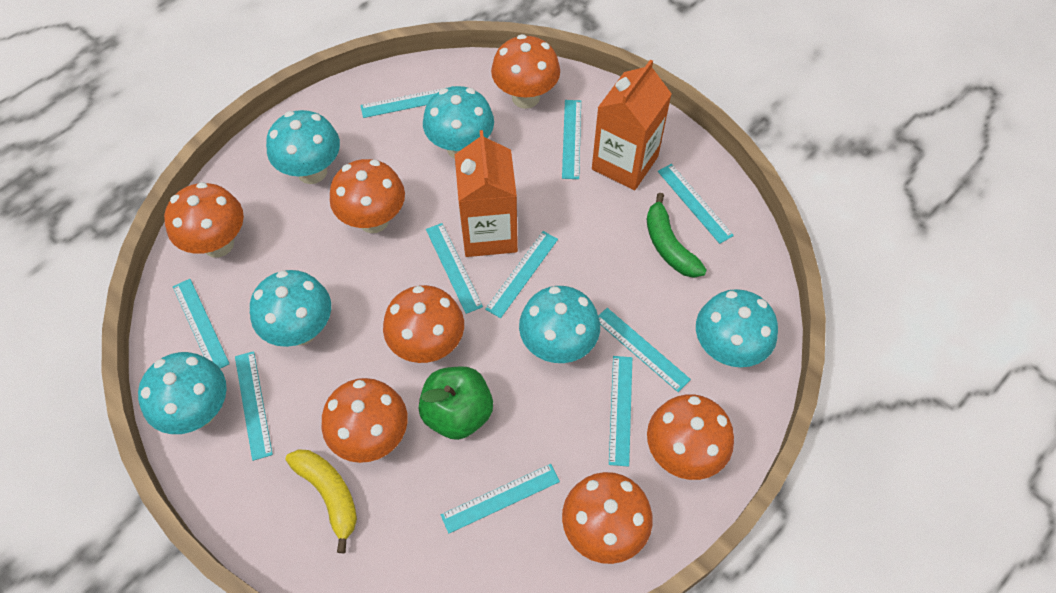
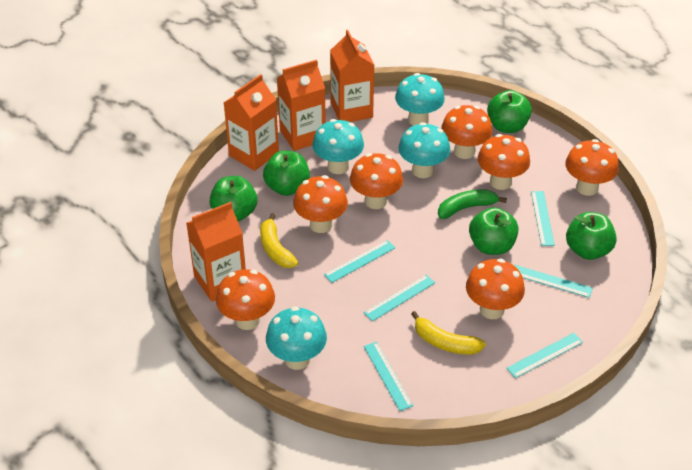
green apple: [418,366,493,440] = 1 -> [209,176,257,221] [263,151,310,196] [469,207,519,255] [487,90,532,133] [566,212,617,260] = 5
orange carton: [455,130,518,257] [592,59,672,190] = 2 -> [186,202,246,302] [224,74,279,171] [277,60,326,151] [330,30,374,122] = 4
turquoise mushroom: [138,352,227,434] [250,270,331,347] [266,110,340,184] [423,86,494,159] [519,286,600,363] [696,289,778,367] = 6 -> [266,306,327,370] [312,119,364,174] [395,73,445,126] [398,122,450,178] = 4
turquoise ruler: [173,279,230,369] [235,351,273,461] [360,86,453,118] [426,223,483,314] [441,464,560,534] [485,231,558,318] [562,100,581,179] [598,308,691,392] [609,356,632,467] [658,164,734,244] = 10 -> [324,240,395,283] [364,275,435,321] [364,342,413,411] [507,333,583,378] [514,265,593,298] [531,191,555,246] = 6
yellow banana: [285,449,357,553] = 1 -> [260,213,298,268] [411,311,486,355] = 2

